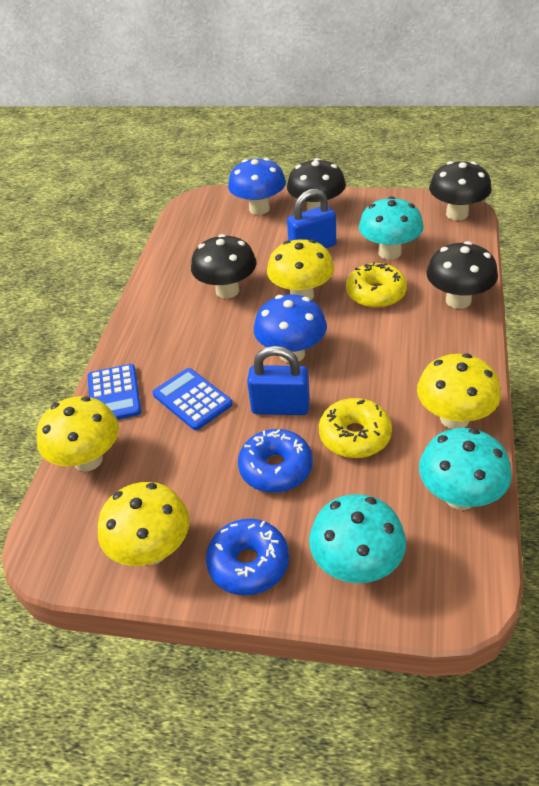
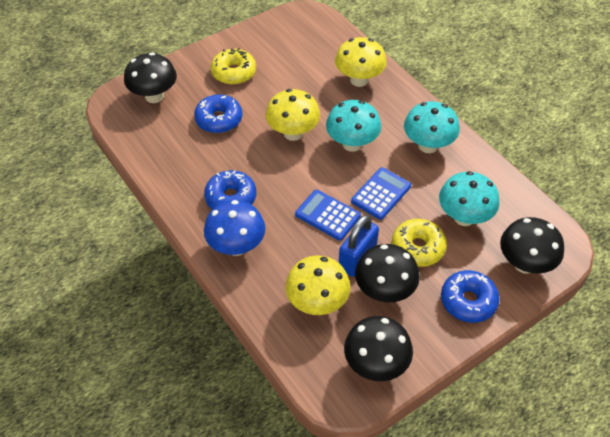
blue donut: [206,519,289,595] [238,429,313,493] = 2 -> [194,94,242,133] [204,170,256,209] [441,270,500,323] = 3
blue mushroom: [228,158,286,215] [254,294,327,363] = 2 -> [204,200,265,256] = 1
blue padlock: [247,346,310,415] [287,189,336,248] = 2 -> [339,214,379,277] = 1
yellow mushroom: [36,396,119,472] [98,482,190,566] [267,239,334,300] [417,354,501,429] = 4 -> [266,89,320,141] [285,255,350,315] [335,37,387,87] = 3

